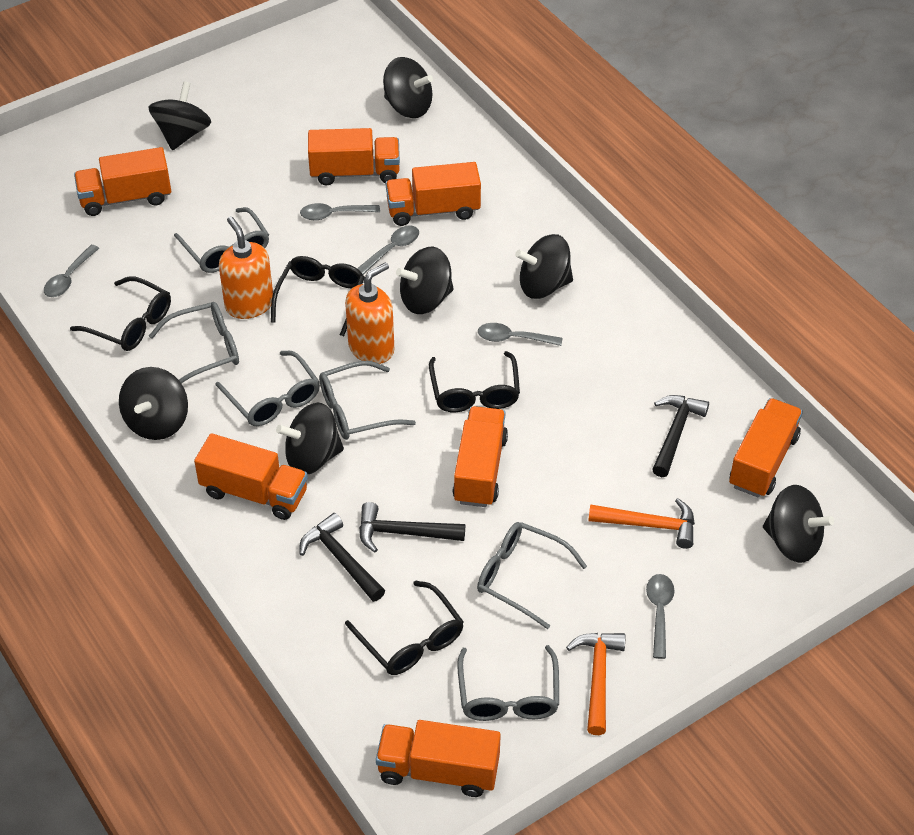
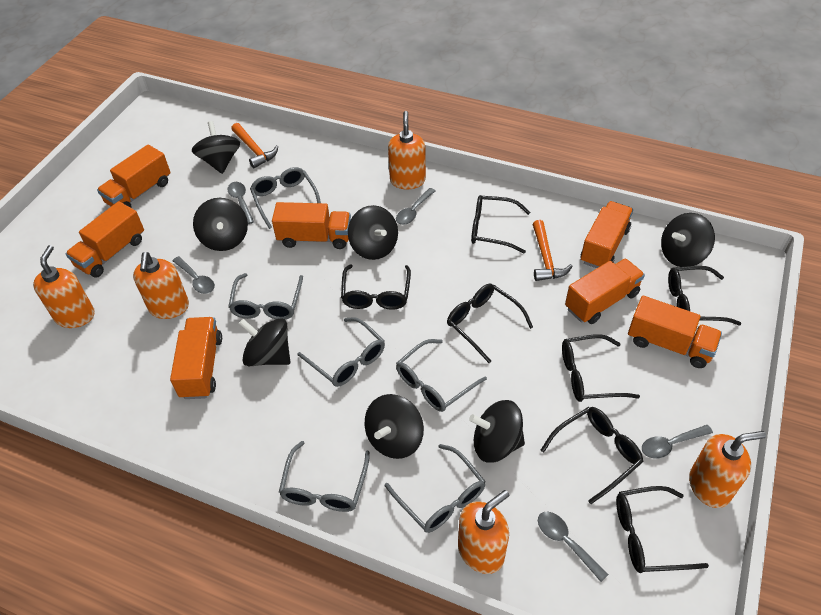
black glasses: [70,276,171,351] [271,256,365,337] [345,580,464,675] [429,351,520,412] = 4 -> [341,264,411,310] [447,284,533,363] [471,195,530,254] [541,407,643,504] [562,334,640,402] [616,486,709,573] [668,266,742,325] = 7
black hammer: [299,513,385,602] [359,502,465,552] [652,395,709,477] = 3 -> none = 0
orange soap dispenser: [219,216,273,319] [345,262,394,364] = 2 -> [33,245,95,328] [133,252,189,319] [388,111,426,189] [458,490,509,574] [689,431,766,508] = 5

